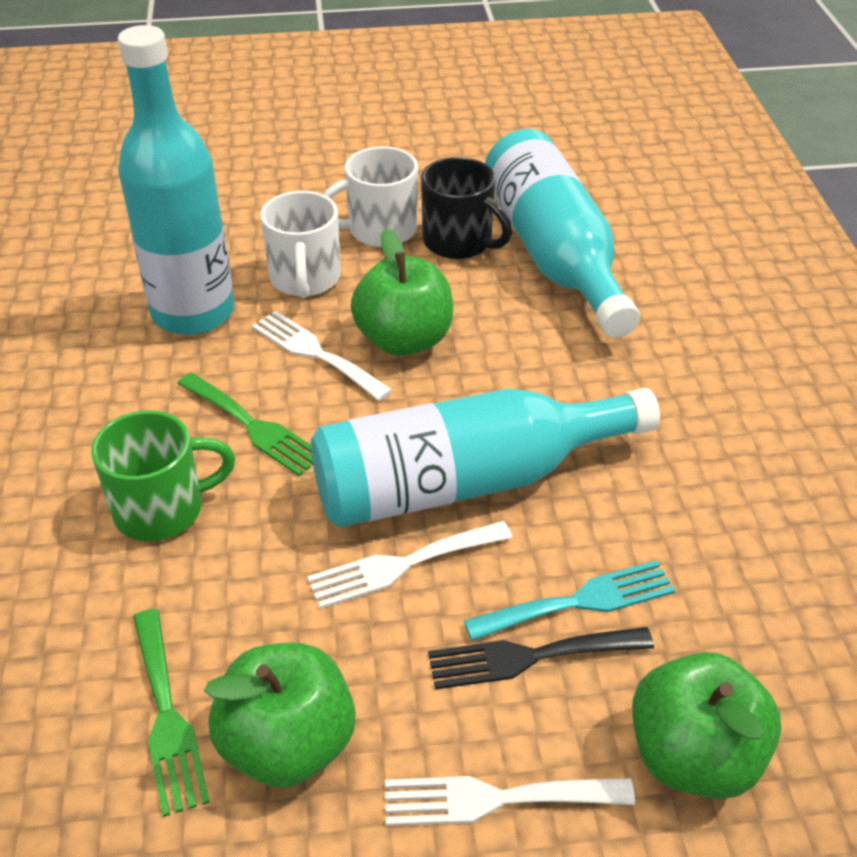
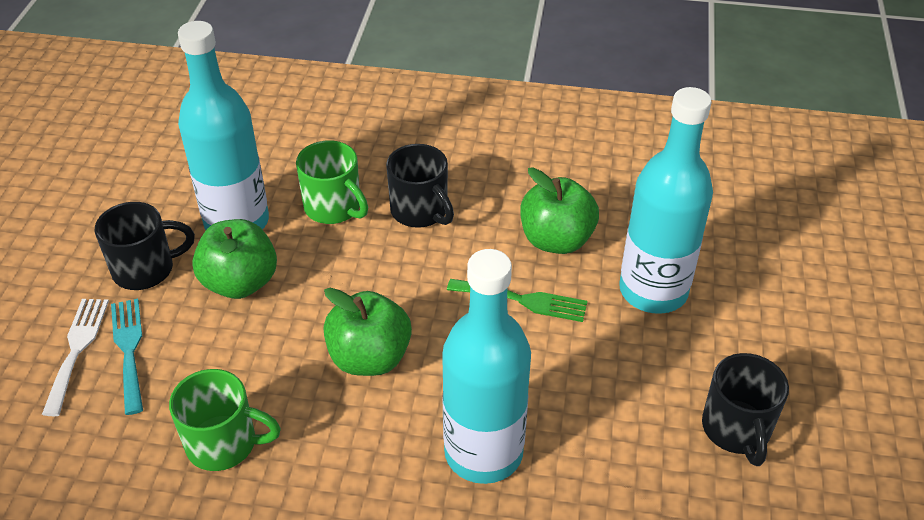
black fork: [428,627,654,690] = 1 -> none = 0
black mug: [421,157,512,259] = 1 -> [95,202,195,290] [386,144,454,228] [702,353,789,466] = 3
green fork: [133,609,210,817] [177,373,313,476] = 2 -> [447,279,588,322] = 1
green mug: [92,410,235,541] = 1 -> [169,369,281,471] [296,140,368,224] = 2
white fork: [252,311,392,401] [307,521,512,609] [385,776,635,826] = 3 -> [42,299,109,416] = 1
white mug: [260,191,341,298] [323,146,418,247] = 2 -> none = 0

